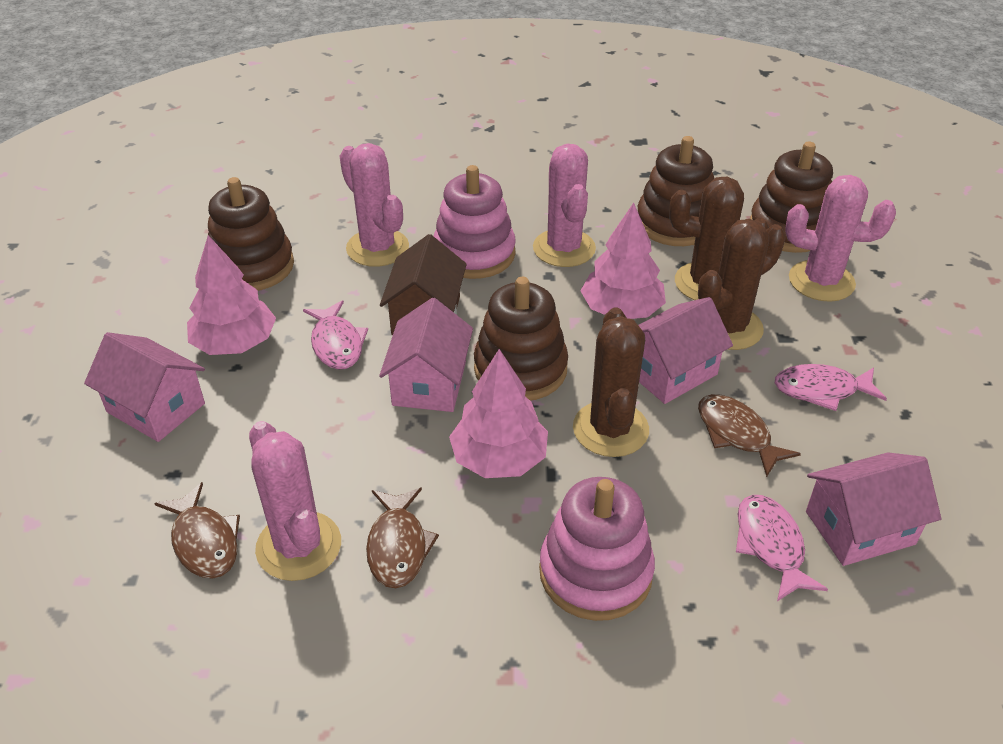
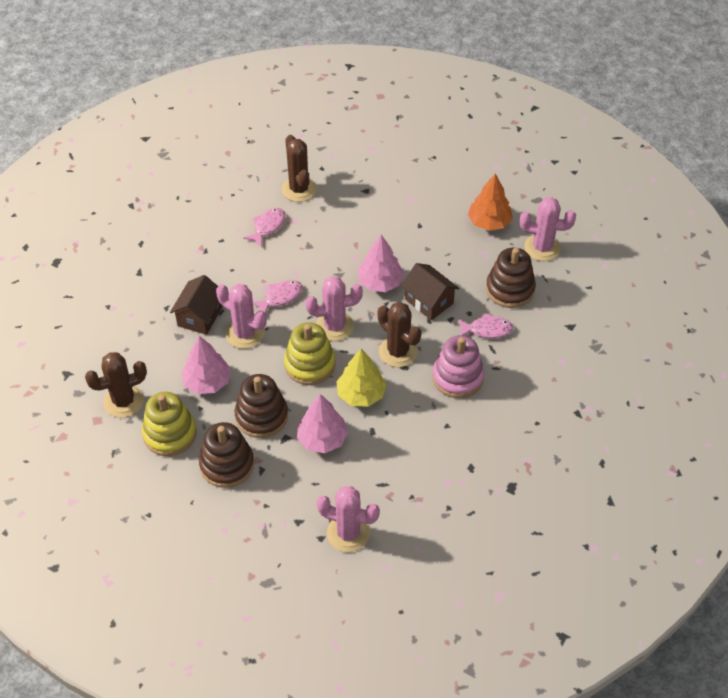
brown fish: [154,482,240,579] [366,488,439,588] [698,394,801,477] = 3 -> none = 0
brown house: [380,234,467,335] = 1 -> [170,275,222,335] [401,263,459,320] = 2
brown stacking toy: [208,177,294,291] [474,277,568,401] [638,136,714,246] [750,142,833,253] = 4 -> [199,422,254,488] [235,374,288,438] [486,248,536,308] = 3
orange tree: none = 0 -> [468,173,513,231] = 1
pink house: [84,332,205,442] [379,298,473,412] [638,297,733,404] [806,452,941,566] = 4 -> none = 0
pink stacking toy: [434,165,516,279] [539,477,655,621] = 2 -> [432,335,485,398] = 1
yellow stacking toy: none = 0 -> [142,392,197,456] [284,322,336,385] = 2
yellow tree: none = 0 -> [336,349,386,407] = 1

